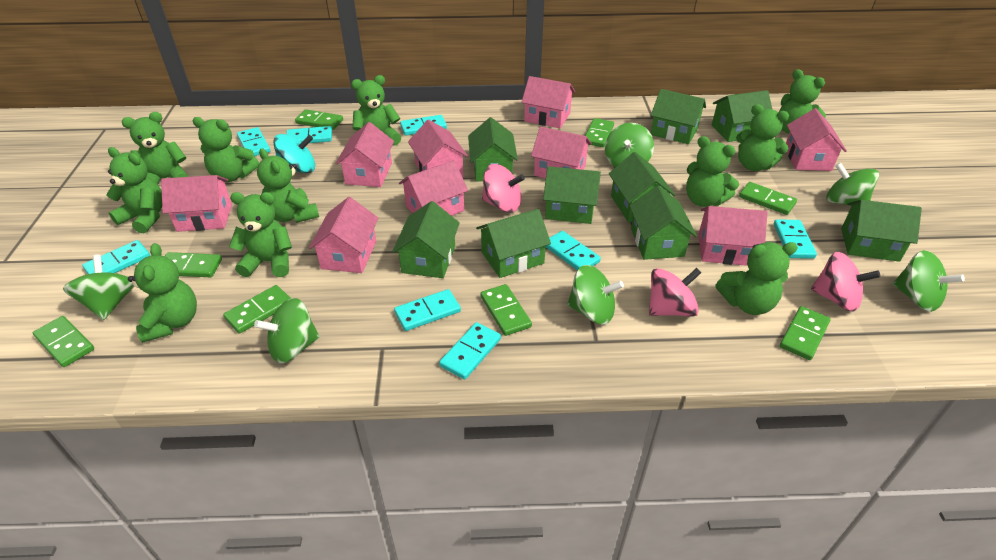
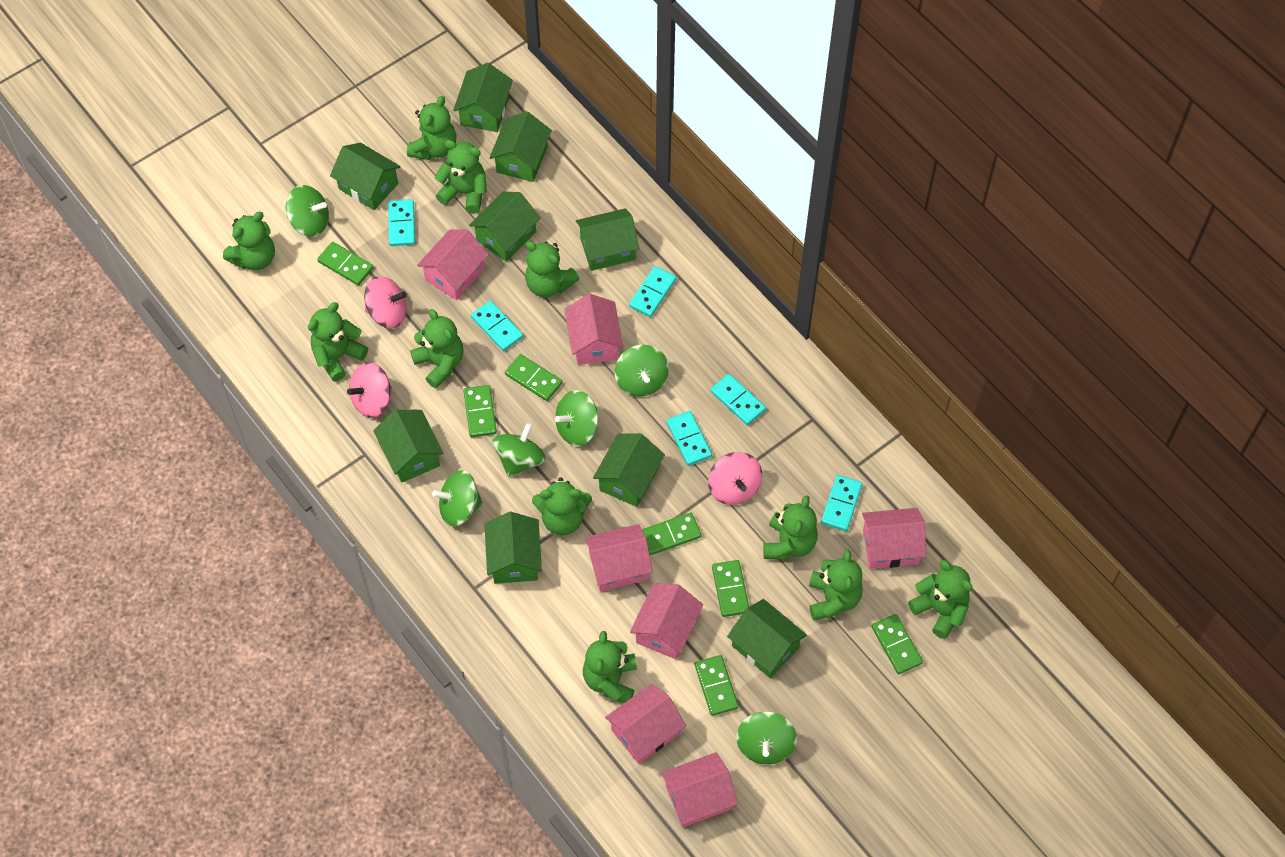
green domino: [33,316,94,367] [165,252,222,277] [223,285,291,334] [295,109,343,130] [481,284,532,336] [585,118,614,147] [739,182,797,215] [780,306,831,360] = 8 -> [317,242,374,285] [463,385,497,437] [505,354,562,401] [642,512,701,555] [695,655,739,716] [712,560,749,617] [871,614,923,674] = 7
pink house: [161,175,232,232] [309,197,378,273] [336,122,394,187] [399,160,468,216] [408,119,468,177] [521,76,575,128] [531,127,592,178] [698,206,768,266] [786,108,847,171] = 9 -> [417,229,489,300] [564,294,623,365] [585,524,653,592] [605,683,686,764] [630,584,703,659] [661,752,738,827] [862,508,926,569] = 7
turquoise domino: [82,240,150,274] [237,127,270,156] [286,126,332,143] [394,289,461,331] [400,115,447,136] [439,322,501,379] [546,231,601,270] [774,219,817,259] = 8 -> [388,199,415,246] [471,301,523,351] [629,266,677,317] [666,411,712,466] [710,374,766,425] [821,475,863,531] = 6
turquoise spinning top: [273,134,315,173] = 1 -> none = 0

